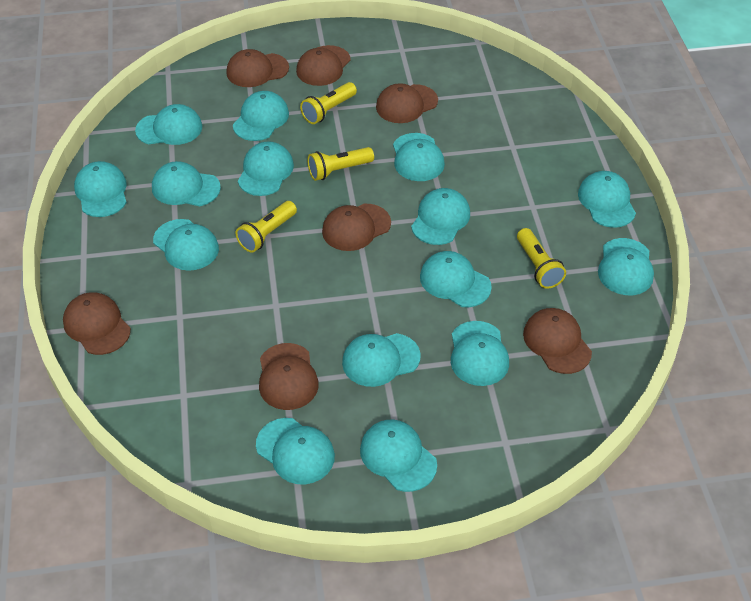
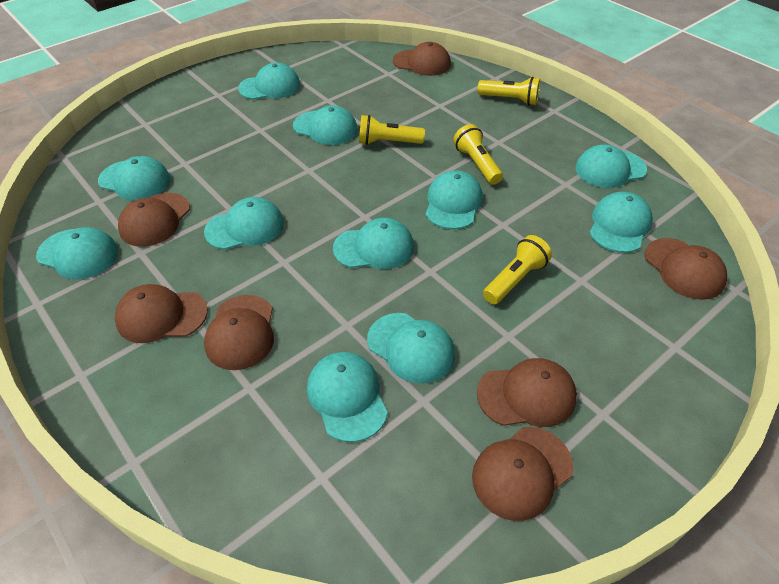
turquoise cap: [74,161,127,217] [135,104,202,145] [152,161,221,206] [153,219,219,271] [233,91,289,141] [238,141,294,196] [256,418,335,484] [342,333,421,387] [360,419,437,492] [393,133,445,181] [411,188,470,245] [420,251,492,307] [451,321,509,386] [578,171,636,228] [598,238,654,295] = 15 -> [36,227,118,279] [98,156,170,201] [204,197,284,250] [238,63,300,100] [293,105,358,145] [307,352,388,442] [333,218,414,269] [367,313,455,384] [425,170,483,229] [575,145,647,188] [589,192,653,253] = 11

